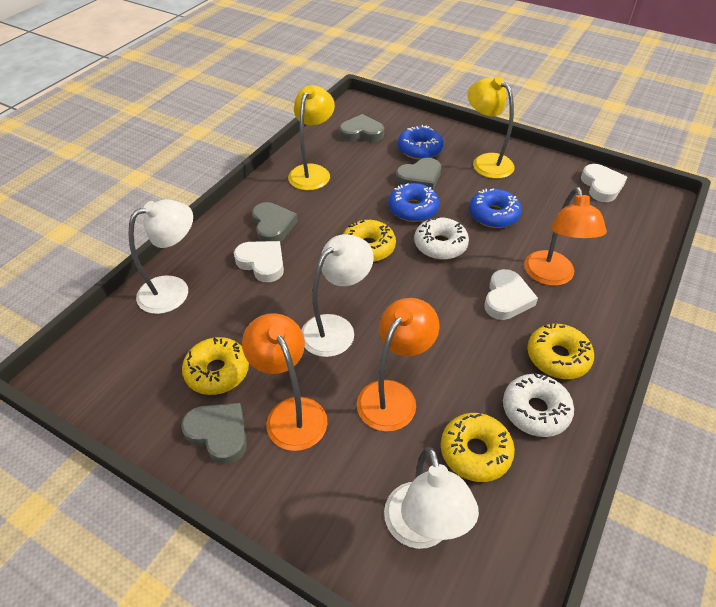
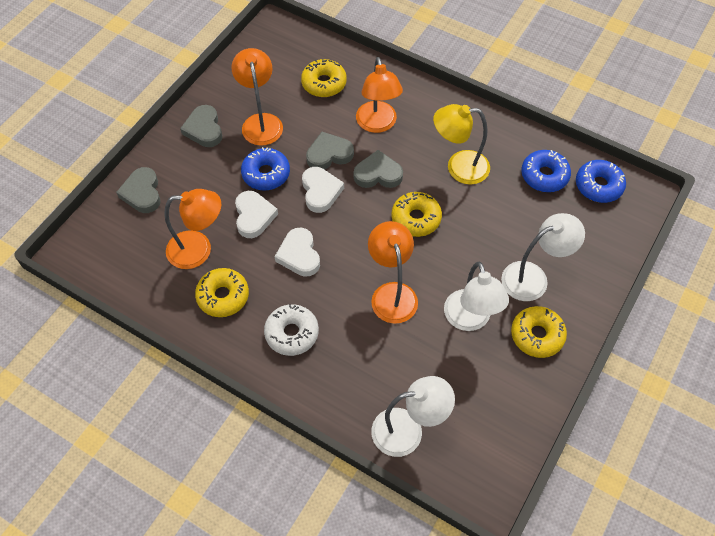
orange lamp: [242,313,328,451] [357,298,440,432] [524,187,607,286] = 3 -> [164,189,221,269] [232,48,283,146] [356,57,403,133] [368,221,418,324] = 4
white donut: [414,216,469,260] [503,373,574,437] = 2 -> [264,304,319,356] = 1
yellow lamp: [288,85,335,190] [467,77,515,179] = 2 -> [433,104,490,185] = 1

